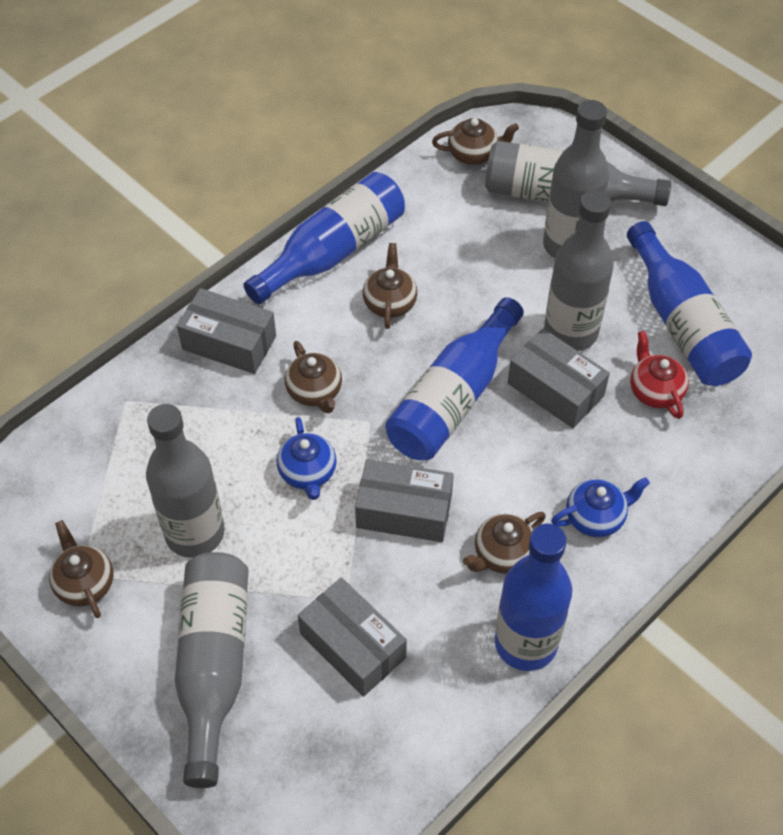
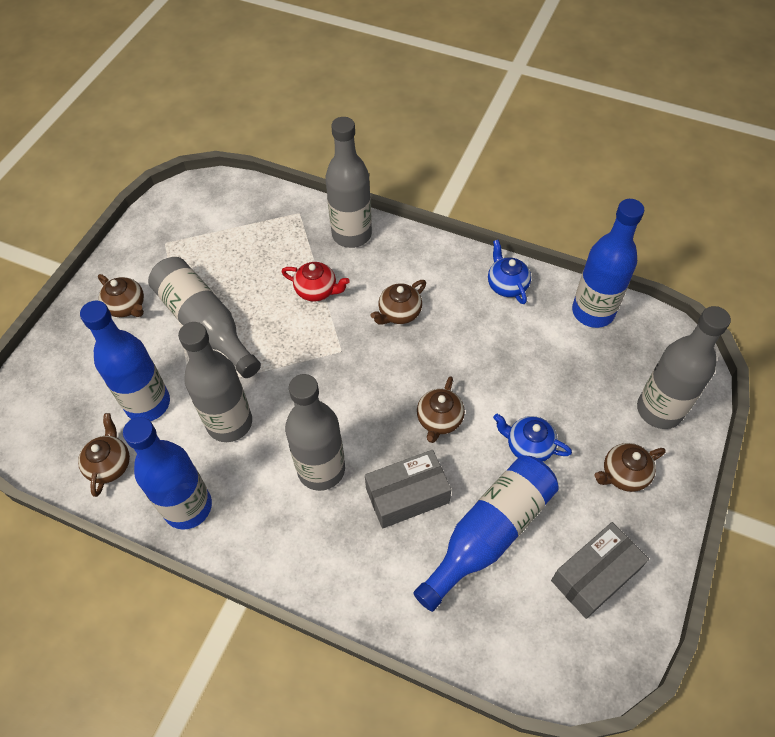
grey box: [177,288,276,374] [298,577,407,697] [355,459,454,542] [508,329,610,428] = 4 -> [365,450,452,529] [551,522,649,619] = 2

